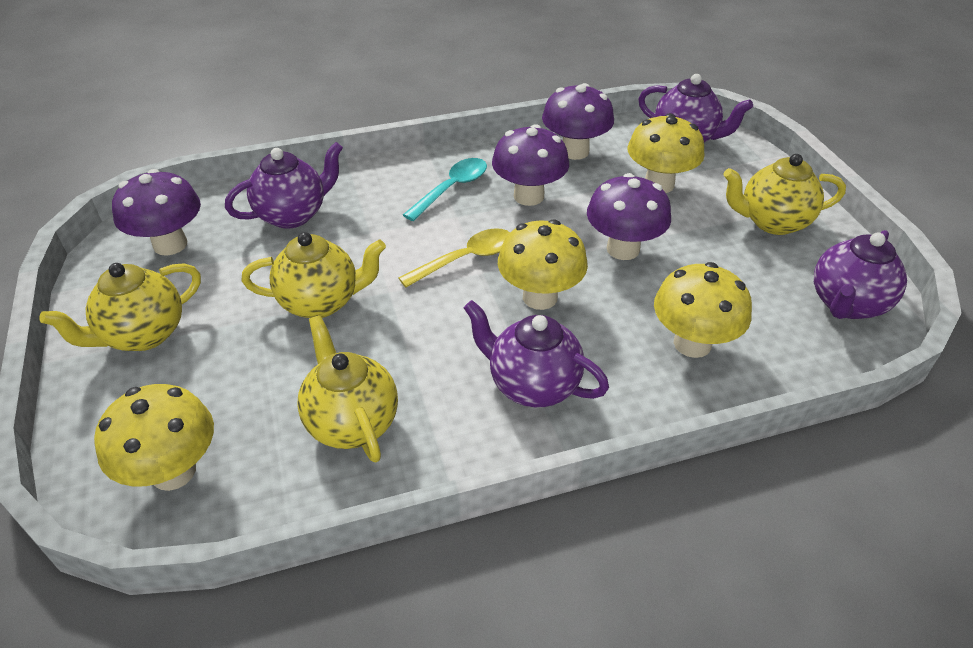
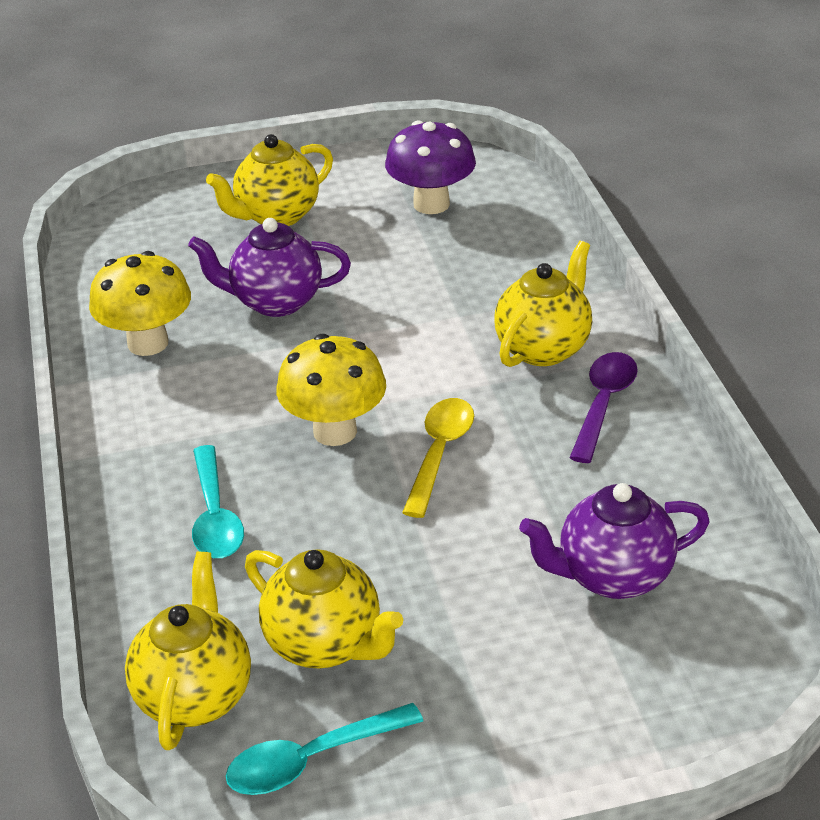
purple mushroom: [112,169,201,256] [492,124,569,206] [542,83,614,160] [587,173,671,260] = 4 -> [385,120,476,214] = 1
purple spoon: none = 0 -> [569,352,638,463] = 1
purple teapot: [225,142,343,229] [464,300,609,407] [638,74,753,142] [814,230,907,319] = 4 -> [188,218,351,317] [519,483,710,599] = 2
turquoise spoon: [403,158,487,221] = 1 -> [192,445,244,558] [226,703,423,795] = 2
yellow mushroom: [94,384,214,491] [498,219,588,310] [628,113,705,193] [654,262,752,358] = 4 -> [89,251,191,356] [276,334,386,446] = 2

